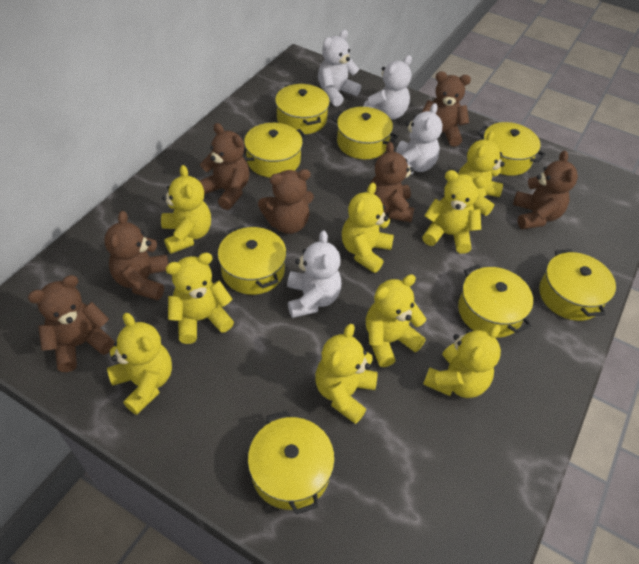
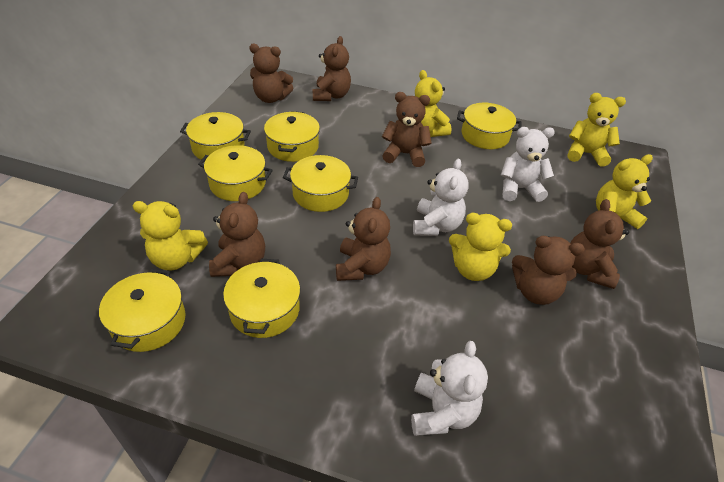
white teddy bear: [287,230,341,318] [318,30,361,106] [363,55,412,120] [396,103,443,175] = 4 -> [411,341,488,436] [413,159,469,236] [501,127,555,202] = 3
yellow pot: [218,225,287,295] [242,123,308,177] [248,411,335,514] [275,83,330,134] [332,107,398,159] [458,265,533,338] [477,122,545,176] [539,249,616,321] = 8 -> [99,269,186,352] [180,112,251,160] [198,145,273,201] [223,259,300,338] [264,111,320,162] [283,155,358,212] [457,103,522,149] = 7
yellow teddy bear: [107,313,172,415] [161,165,211,254] [166,253,234,344] [315,324,378,424] [342,183,394,273] [366,274,426,367] [422,170,486,254] [423,325,501,398] [458,131,505,216] = 9 -> [133,201,208,270] [415,70,451,137] [449,213,512,281] [568,93,626,167] [596,154,653,229] = 5

